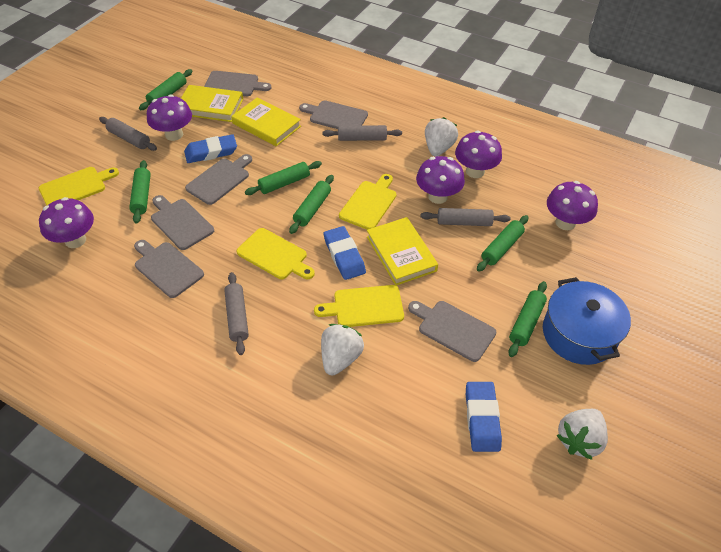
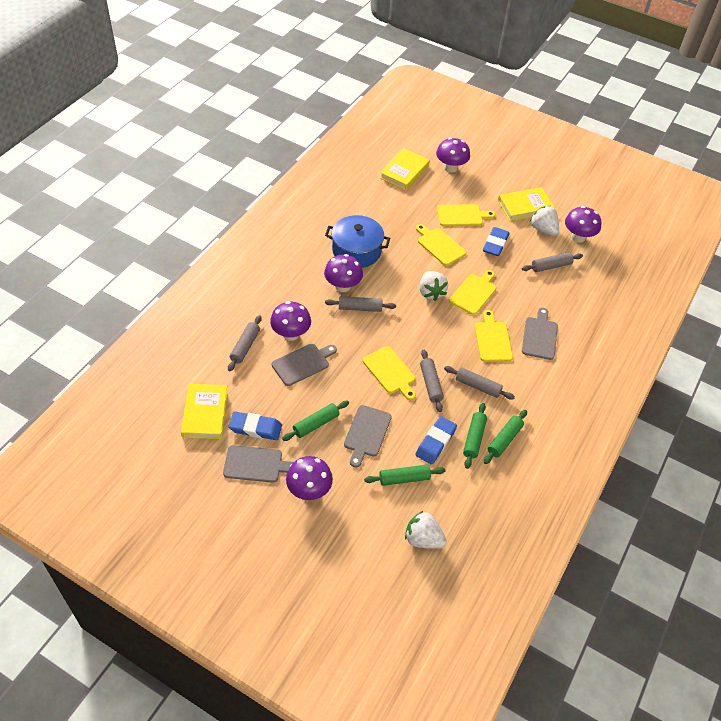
green rolling pin: [129,160,151,224] [139,69,192,110] [245,161,322,195] [289,175,334,234] [477,215,528,272] [508,281,547,357] = 6 -> [282,401,349,441] [364,465,445,486] [463,403,487,469] [484,410,527,464] = 4
grey cutting board: [134,240,204,298] [151,195,214,250] [185,154,252,205] [204,71,271,96] [299,100,368,129] [408,301,497,362] = 6 -> [223,445,294,483] [272,344,337,386] [344,405,392,468] [522,308,558,360] = 4
grey rolling pin: [99,117,157,151] [224,272,249,355] [322,125,402,141] [421,208,511,226] = 4 -> [228,315,262,371] [325,296,396,312] [420,350,444,412] [444,366,515,400] [522,252,583,272] = 5
yellow cutting board: [39,167,119,206] [236,228,315,279] [314,285,404,327] [339,174,396,230] = 4 -> [363,346,416,400] [416,224,466,266] [437,204,495,226] [449,270,496,315] [475,310,513,362] = 5

